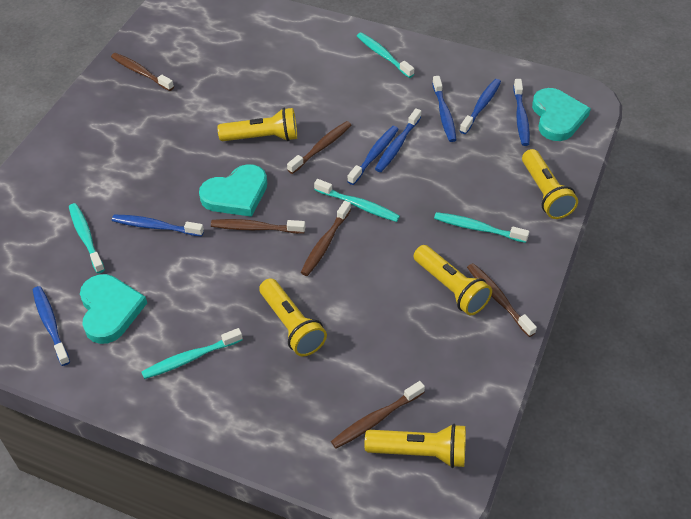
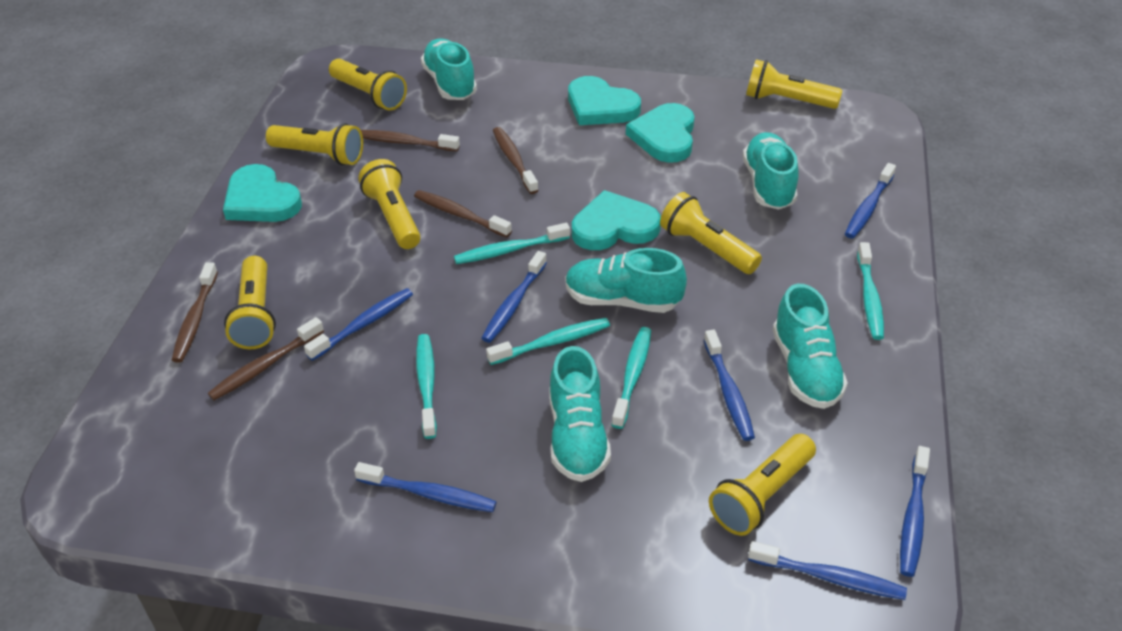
brown toothbrush: [111,53,174,91] [211,219,305,234] [287,121,352,174] [301,201,351,276] [331,381,425,449] [467,263,537,337] = 6 -> [172,262,218,363] [208,317,324,400] [361,130,460,151] [414,190,512,238] [493,127,539,194] = 5
turquoise heart: [80,274,147,344] [199,164,267,217] [532,88,591,141] = 3 -> [223,164,302,222] [568,76,641,125] [572,190,661,250] [626,103,695,163] = 4
turquoise shoe: none = 0 -> [421,38,477,100] [549,346,611,482] [565,248,687,313] [743,132,799,210] [773,283,848,409] = 5
yellow flashlight: [218,108,297,141] [259,278,327,356] [365,424,466,468] [414,245,492,316] [522,149,578,219] = 5 -> [224,256,276,349] [266,123,363,165] [329,59,407,111] [358,159,421,249] [660,192,762,274] [709,434,816,536] [746,59,842,109] = 7

